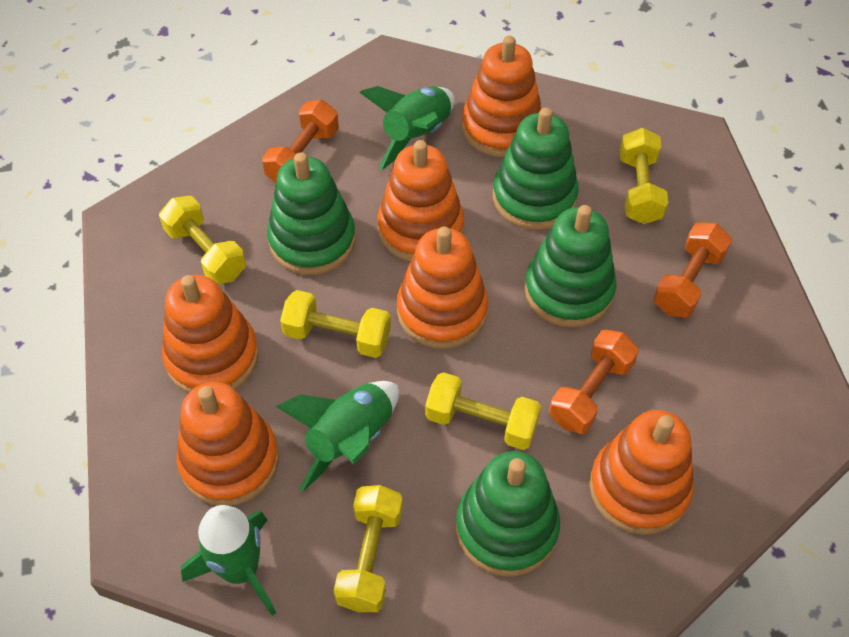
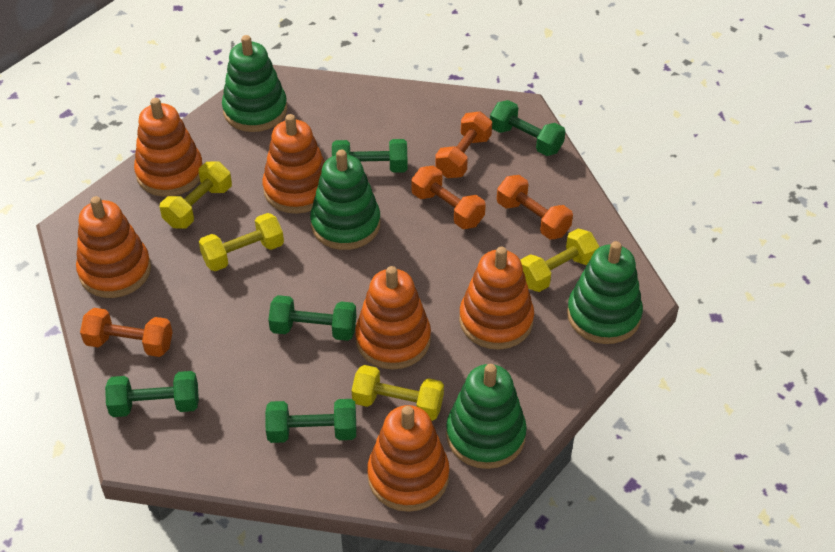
green dumbbell: none = 0 -> [105,371,199,417] [265,399,356,443] [268,295,357,341] [332,139,408,173] [490,100,565,156] = 5
green rocket: [181,505,276,616] [276,381,399,492] [359,86,455,170] = 3 -> none = 0
orange dumbbell: [262,100,339,183] [549,329,639,434] [653,222,732,318] = 3 -> [80,308,173,357] [411,166,486,229] [435,111,492,178] [497,175,573,240] = 4
yellow dumbbell: [159,196,246,285] [280,290,391,358] [334,485,403,612] [425,372,541,450] [620,128,668,224] = 5 -> [160,161,232,229] [199,213,284,271] [352,365,444,421] [520,229,599,292] = 4

